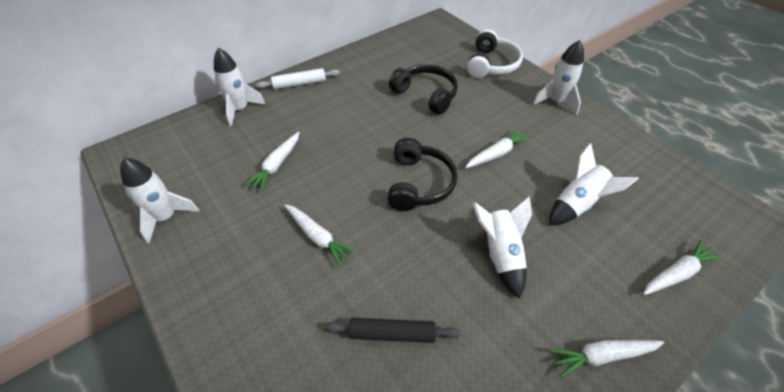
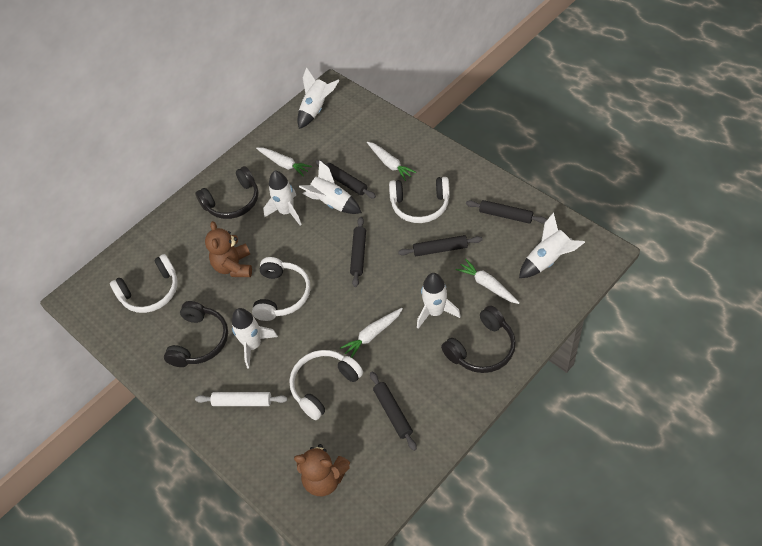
black headphones: [387,138,458,211] [389,64,458,115] = 2 -> [164,301,228,367] [195,166,259,219] [441,305,516,373] = 3
black rolling pin: [325,318,460,343] = 1 -> [316,160,376,198] [350,217,366,287] [370,371,417,451] [398,235,482,256] [466,200,547,224] = 5
brown teddy bear: none = 0 -> [205,221,252,277] [294,444,350,496] = 2
white carrot: [245,132,300,191] [284,204,357,266] [465,128,532,168] [549,340,664,378] [643,240,722,295] = 5 -> [256,148,312,177] [340,308,403,358] [367,142,416,181] [456,259,520,304] = 4
white headphones: [467,29,523,78] = 1 -> [110,254,178,313] [252,257,310,321] [289,350,363,420] [389,177,450,223] = 4
white rocket: [120,158,199,244] [214,48,266,127] [473,196,532,299] [532,40,584,115] [549,143,639,226] = 5 -> [232,308,278,368] [263,171,302,225] [297,67,340,129] [299,160,362,214] [417,273,461,329] [519,213,585,278] = 6

